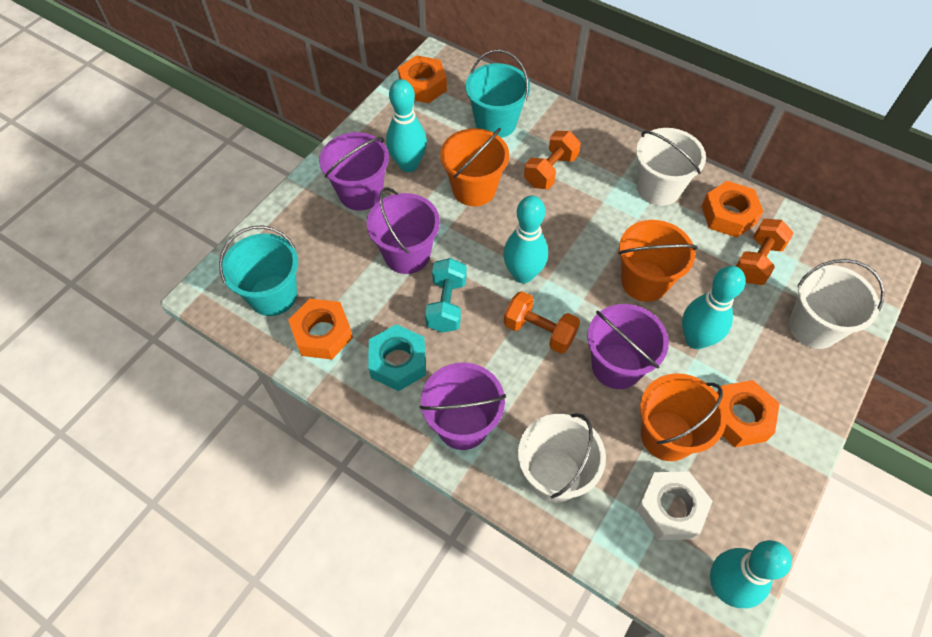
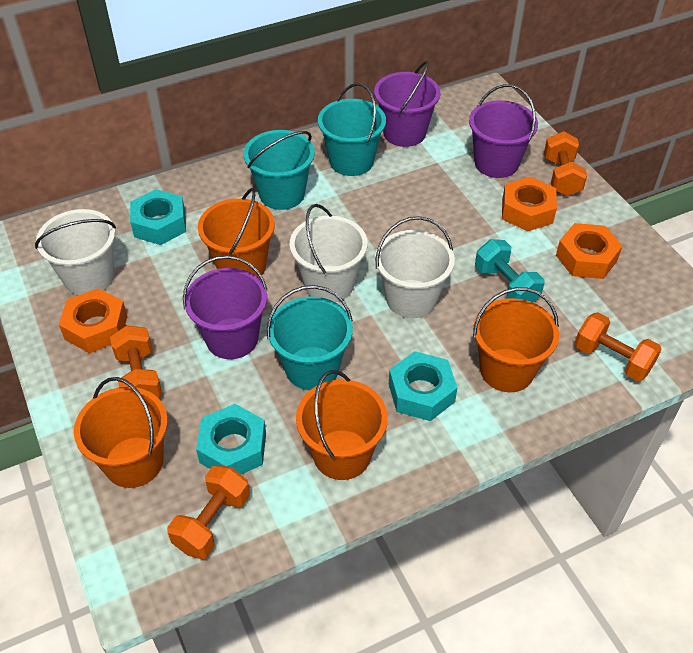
orange bucket: [440,128,509,206] [618,220,698,302] [640,373,727,461] = 3 -> [74,377,168,488] [198,188,275,278] [296,370,388,480] [473,287,559,392] = 4
orange dumbbell: [504,291,580,354] [524,131,581,189] [736,219,794,285] = 3 -> [110,325,162,398] [167,465,250,559] [544,131,587,196] [575,312,662,381] = 4
orange nut: [288,299,353,360] [398,55,447,103] [701,181,764,238] [717,380,780,447] = 4 -> [59,288,127,353] [502,176,557,232] [556,223,622,279] = 3
purple bucket: [319,132,389,210] [367,187,440,274] [419,363,506,450] [587,304,669,389] = 4 -> [183,255,267,359] [374,61,441,147] [469,84,538,178] = 3
turquoise bowling pin: [386,79,427,172] [503,196,548,283] [682,266,746,349] [710,540,792,608] = 4 -> none = 0
turquoise bucket: [219,225,298,316] [465,50,530,138] = 2 -> [243,130,315,210] [267,285,353,390] [318,83,386,176] = 3
turquoise nut: [368,324,426,391] = 1 -> [130,189,186,245] [196,404,266,474] [389,351,458,421] = 3
white nut: [636,471,713,540] = 1 -> none = 0

